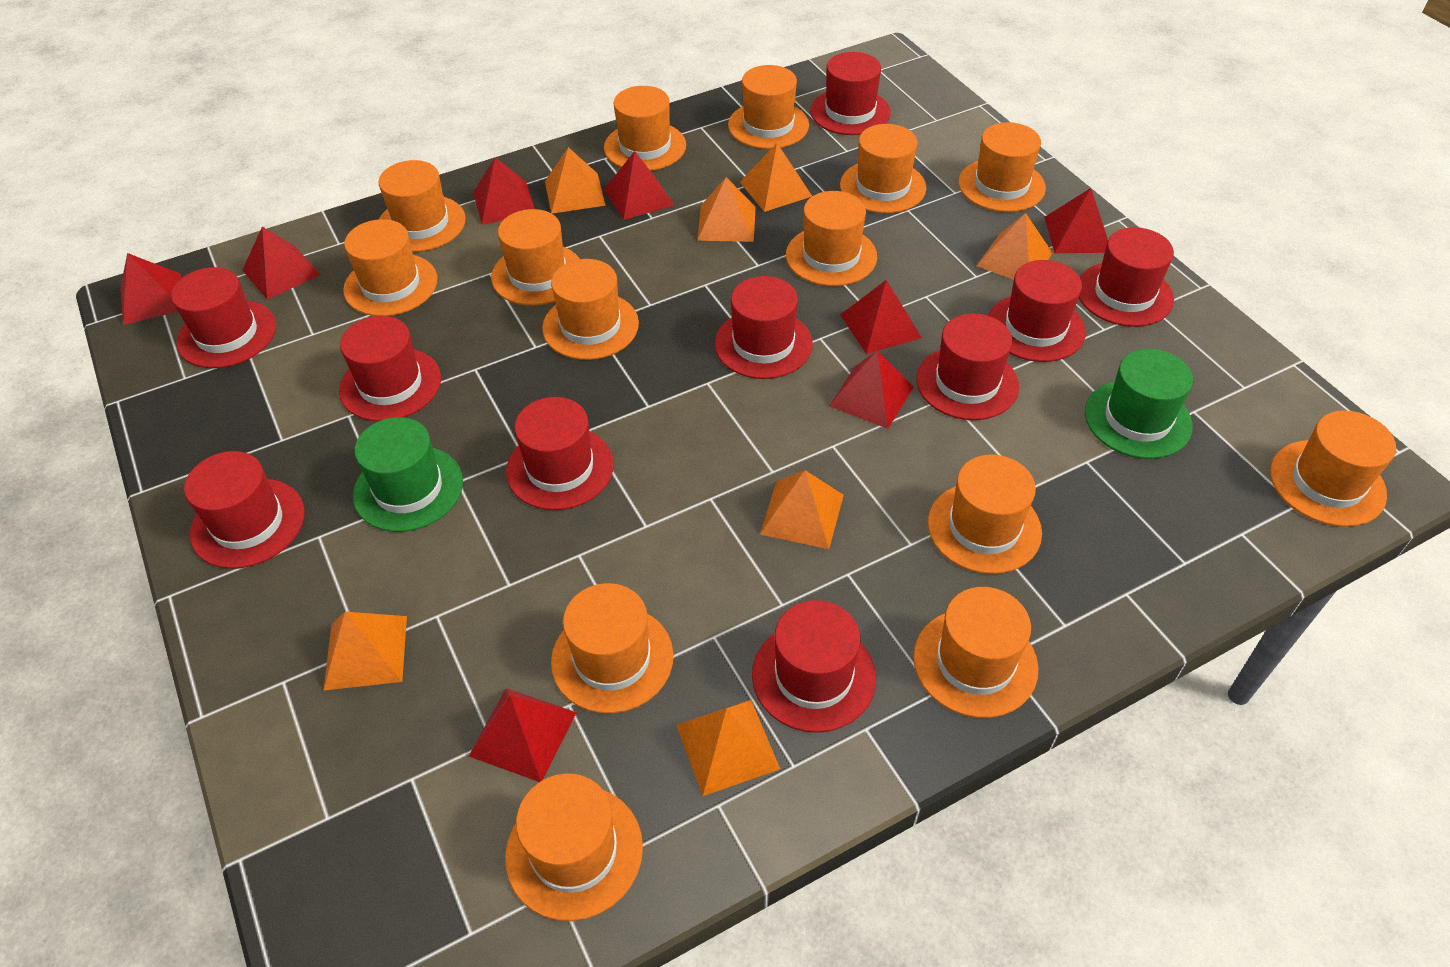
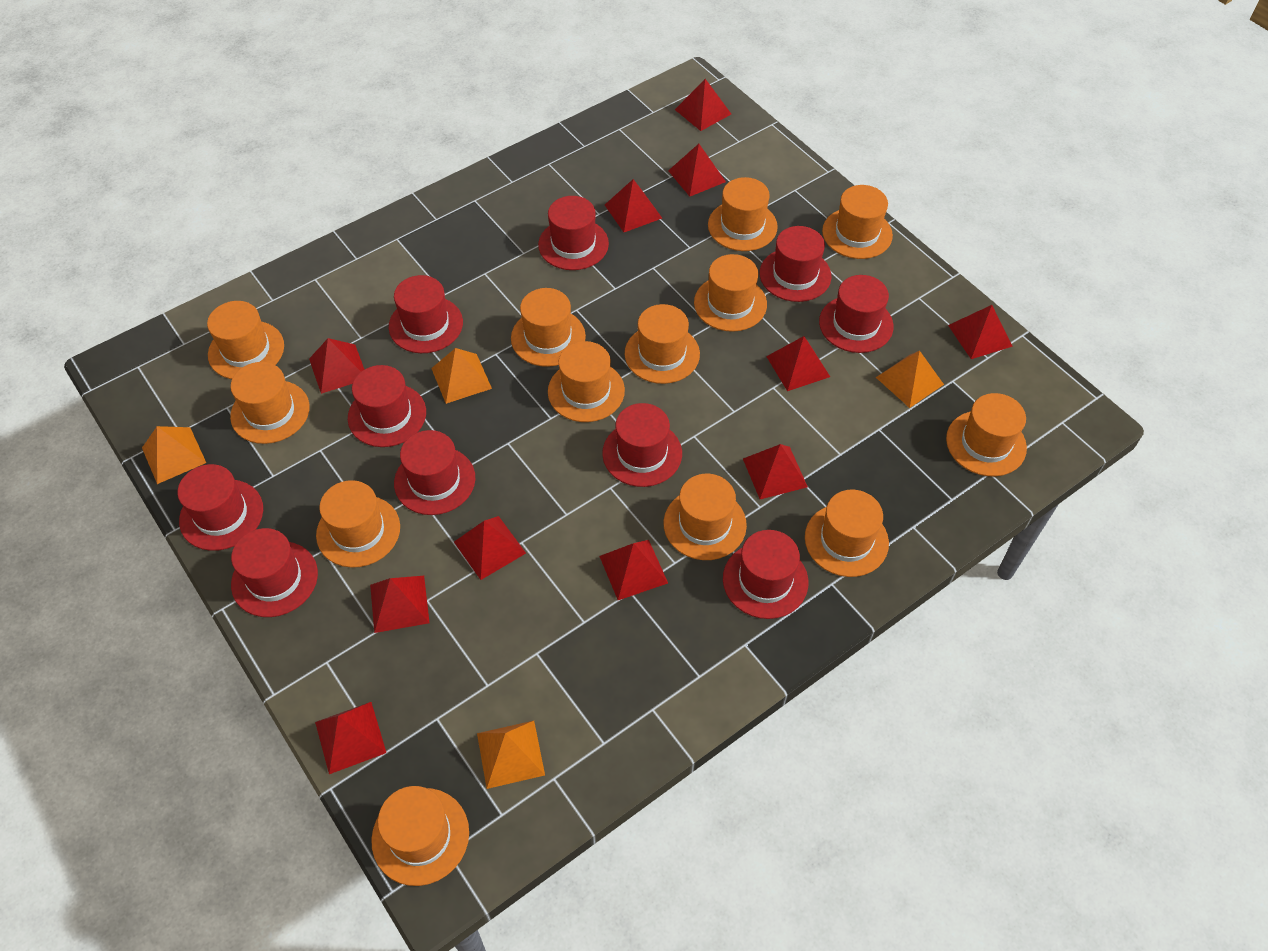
green hat: [353,417,463,532] [1085,349,1193,459] = 2 -> none = 0
orange hat: [343,219,437,316] [378,160,466,252] [491,209,580,306] [505,773,643,921] [542,259,639,360] [551,583,674,714] [604,86,686,171] [728,65,809,149] [786,191,877,286] [840,124,926,213] [913,587,1039,718] [928,455,1042,574] [958,122,1046,212] [1270,410,1396,527] = 14 -> [207,301,284,379] [230,362,310,444] [316,480,400,568] [371,786,469,886] [511,288,586,367] [548,341,625,422] [625,304,700,384] [664,474,747,560] [694,254,767,332] [708,177,778,251] [805,490,889,577] [822,185,893,259] [946,393,1027,476] = 13
orange pyramid: [323,612,407,691] [545,147,606,214] [676,700,780,796] [697,177,756,242] [740,143,812,212] [760,470,844,549] [976,213,1053,280] = 7 -> [142,426,206,484] [431,348,492,404] [477,721,545,789] [876,351,944,408] = 4
red pyramid: [120,253,181,325] [242,226,321,300] [469,688,577,782] [473,157,535,225] [604,151,674,220] [829,351,914,429] [840,280,922,354] [1044,188,1108,253] = 8 -> [309,338,365,394] [315,702,386,774] [370,576,430,633] [454,516,526,580] [599,540,668,600] [605,179,662,232] [668,144,726,196] [675,79,731,131] [743,444,808,499] [766,336,830,391] [948,305,1013,359] = 11

